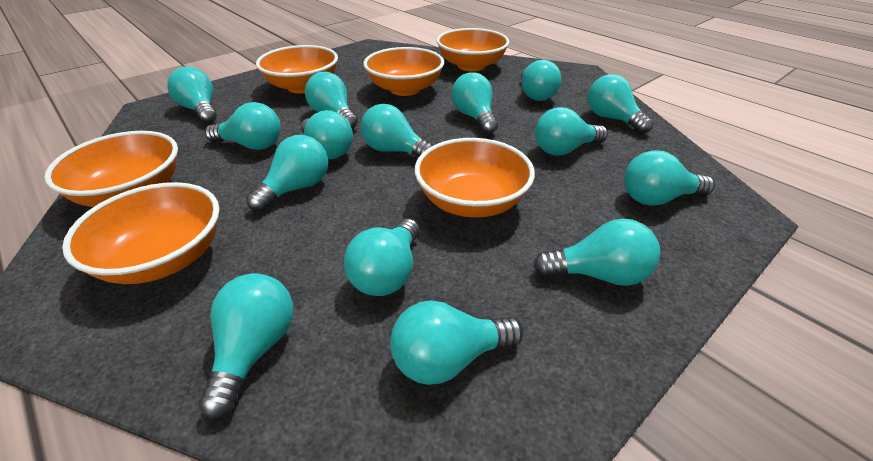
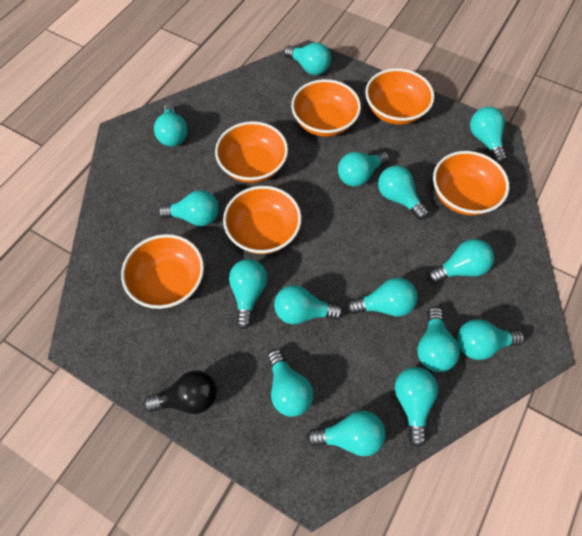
black light bulb: none = 0 -> [144,371,217,414] = 1

